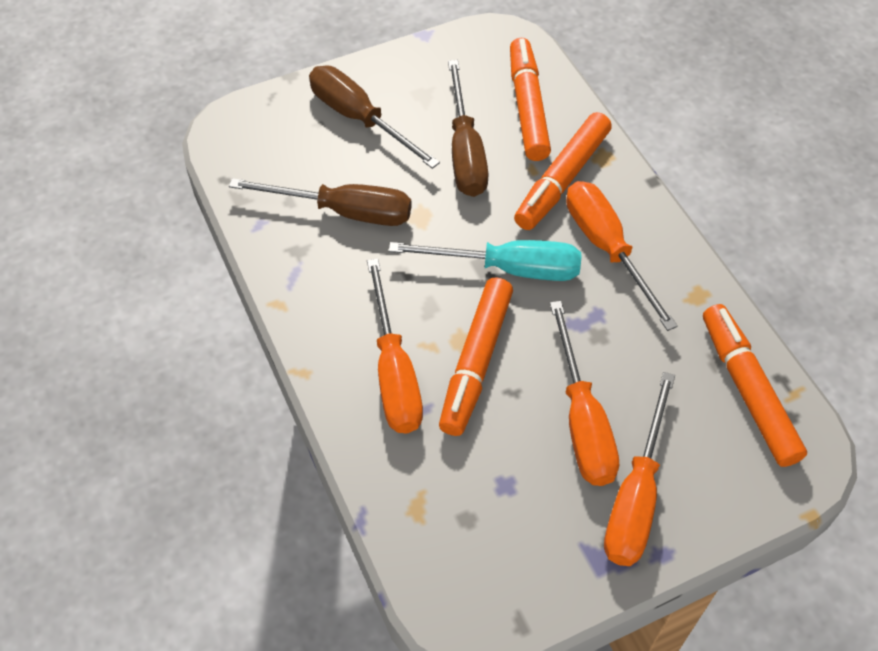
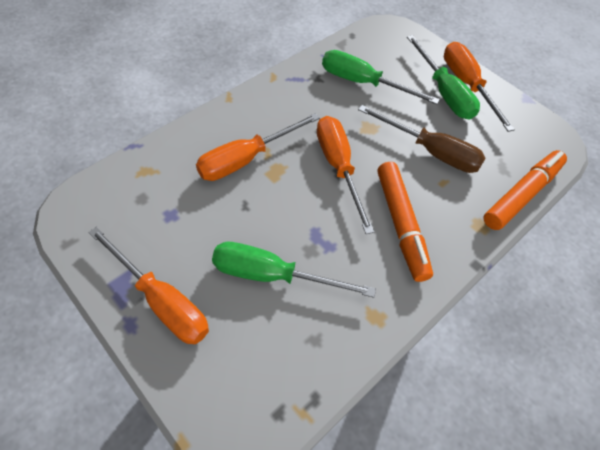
brown screwdriver: [229,178,412,226] [309,65,440,169] [448,60,489,197] = 3 -> [358,105,486,173] = 1
green screwdriver: none = 0 -> [212,242,376,298] [322,50,440,104] [407,35,480,120] = 3
orange marker: [439,277,513,436] [510,38,551,161] [514,112,612,230] [703,304,807,467] = 4 -> [378,162,433,282] [483,150,567,230] = 2
turquoise screwdriver: [389,240,581,281] = 1 -> none = 0

